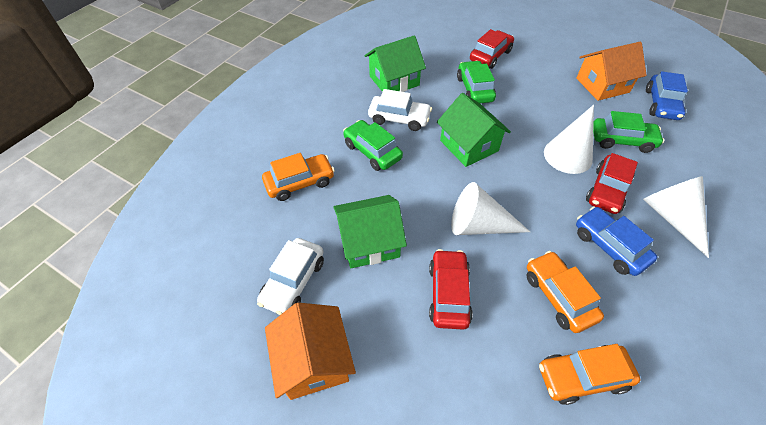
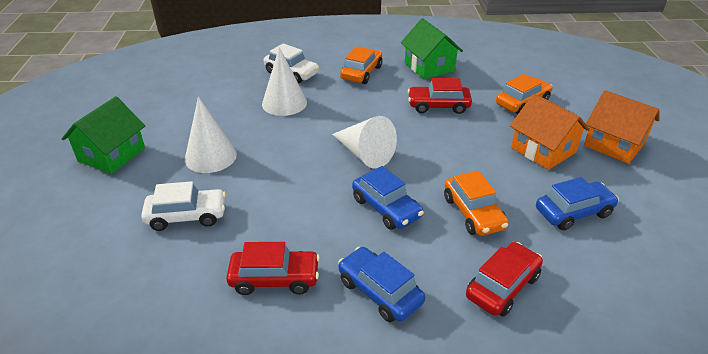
blue car: [576,206,657,276] [646,71,688,120] = 2 -> [338,247,425,322] [352,166,424,230] [536,177,619,230] = 3
green car: [343,120,403,171] [457,61,496,103] [593,111,664,153] = 3 -> none = 0
green house: [333,195,407,268] [365,35,426,92] [437,93,511,167] = 3 -> [61,96,145,174] [401,18,463,79] = 2

